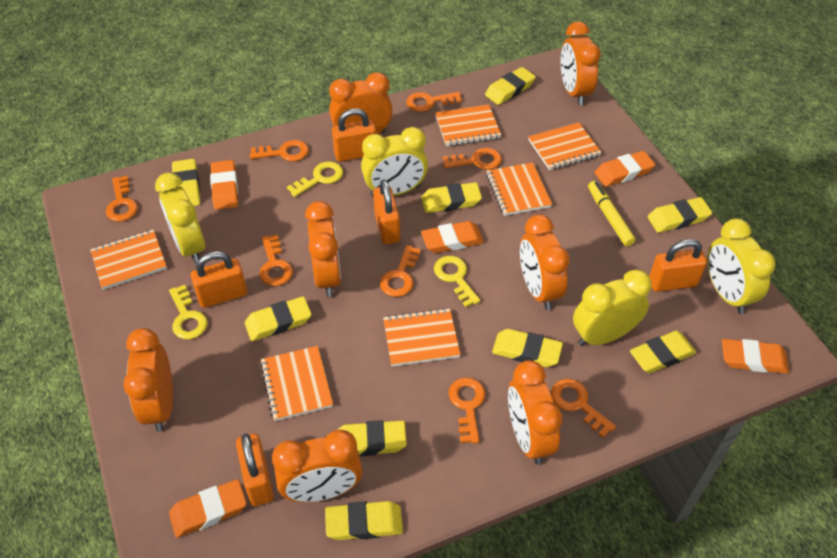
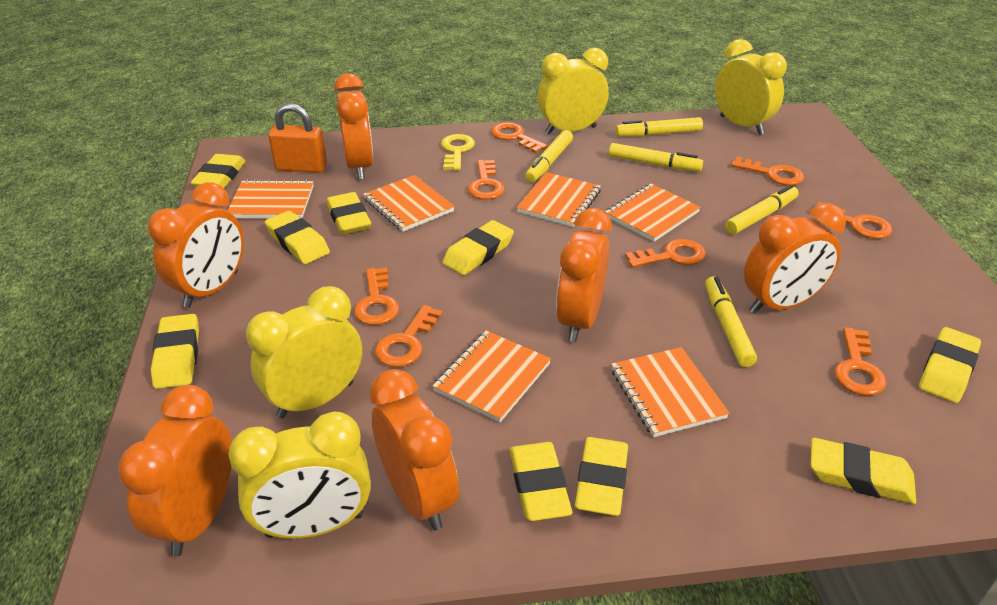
orange clock: [123,328,173,432] [272,430,362,502] [305,201,341,297] [329,72,393,134] [508,360,562,465] [520,214,570,310] [561,21,600,105] = 7 -> [118,385,232,557] [148,182,244,308] [334,73,373,180] [370,369,459,531] [556,208,612,342] [744,203,846,314] = 6
orange eraser: [169,479,247,538] [210,160,238,210] [421,221,484,253] [595,151,655,187] [722,339,789,374] = 5 -> none = 0
orange padlock: [191,251,247,308] [236,434,274,506] [332,108,377,162] [373,179,400,244] [649,239,707,292] = 5 -> [268,103,327,173] = 1
yellow key: [169,285,207,339] [287,161,343,197] [434,256,480,307] = 3 -> [441,134,475,170] = 1
yellow marker: [588,181,636,246] = 1 -> [525,130,573,183] [609,143,703,172] [615,117,703,137] [705,276,757,367] [725,185,799,234] = 5

